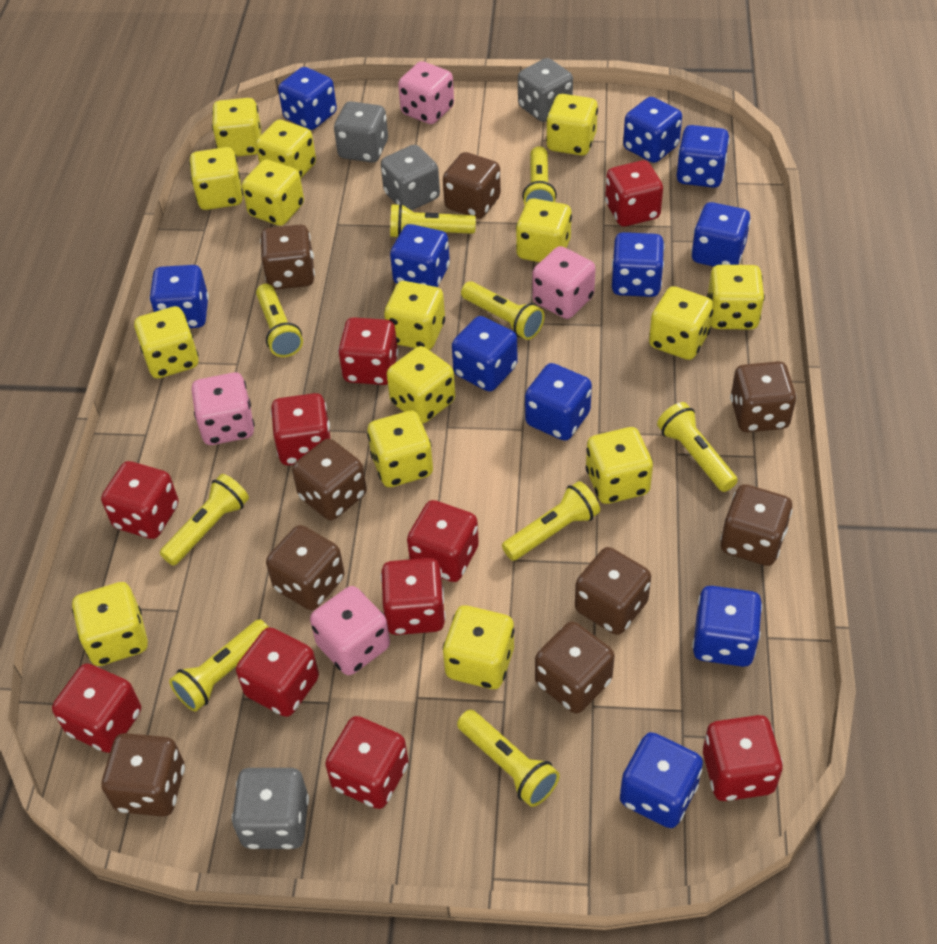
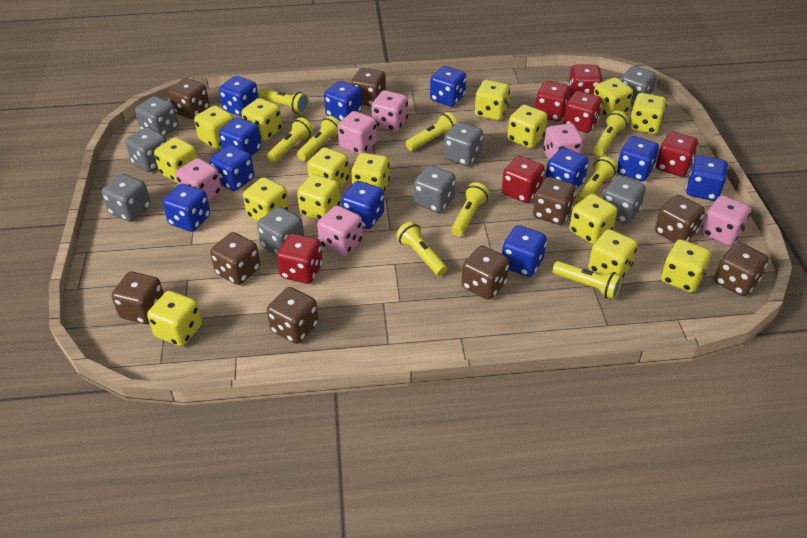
grey dice: [232,768,309,849] [334,101,388,163] [381,145,440,211] [518,58,573,122] = 4 -> [102,174,151,222] [125,127,167,172] [135,96,178,136] [257,207,304,255] [414,165,456,213] [444,122,483,166] [602,175,646,224] [620,66,657,105] = 8
pink dice: [191,372,255,445] [310,586,390,675] [398,61,454,124] [532,246,596,319] = 4 -> [176,158,222,201] [317,206,363,256] [338,111,377,154] [371,90,408,132] [543,123,583,159] [701,195,751,246] = 6
red dice: [52,664,141,753] [101,461,179,539] [236,627,319,717] [271,393,331,465] [325,716,409,809] [338,317,398,385] [381,558,446,635] [407,500,479,582] [605,160,663,226] [703,715,783,801] = 10 -> [277,233,323,284] [502,156,544,203] [535,81,571,122] [563,91,602,133] [568,65,603,96] [656,132,698,177] = 6

